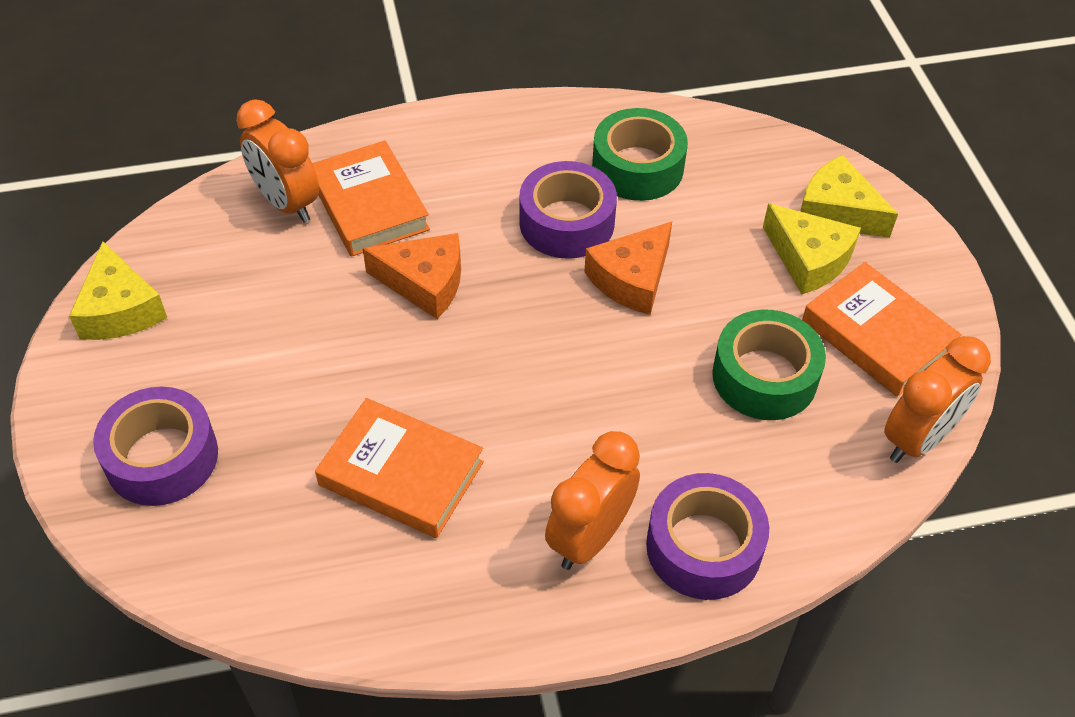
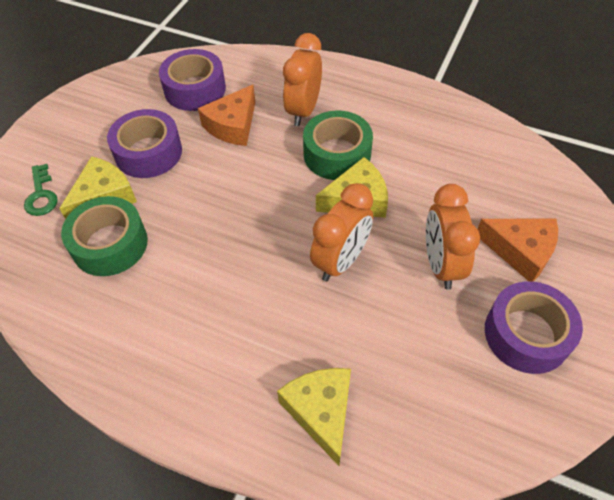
green key: none = 0 -> [24,164,58,216] = 1
orange book: [312,140,430,257] [315,398,484,538] [802,262,962,397] = 3 -> none = 0

